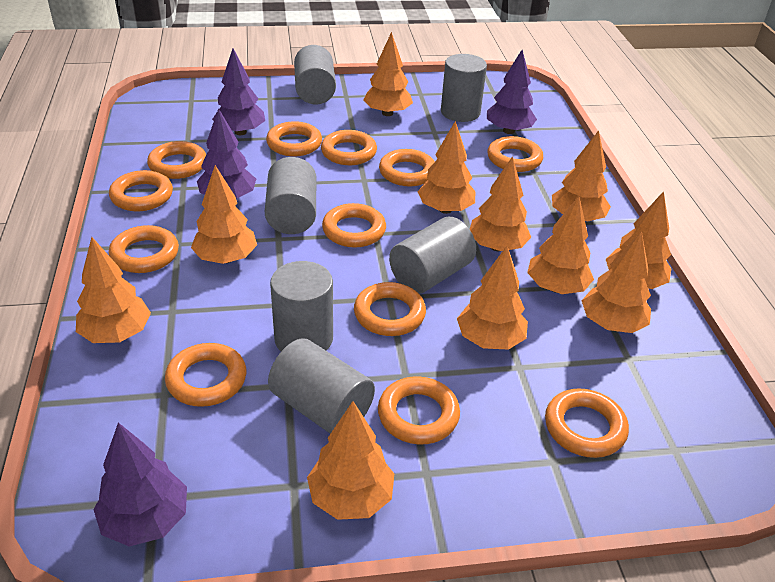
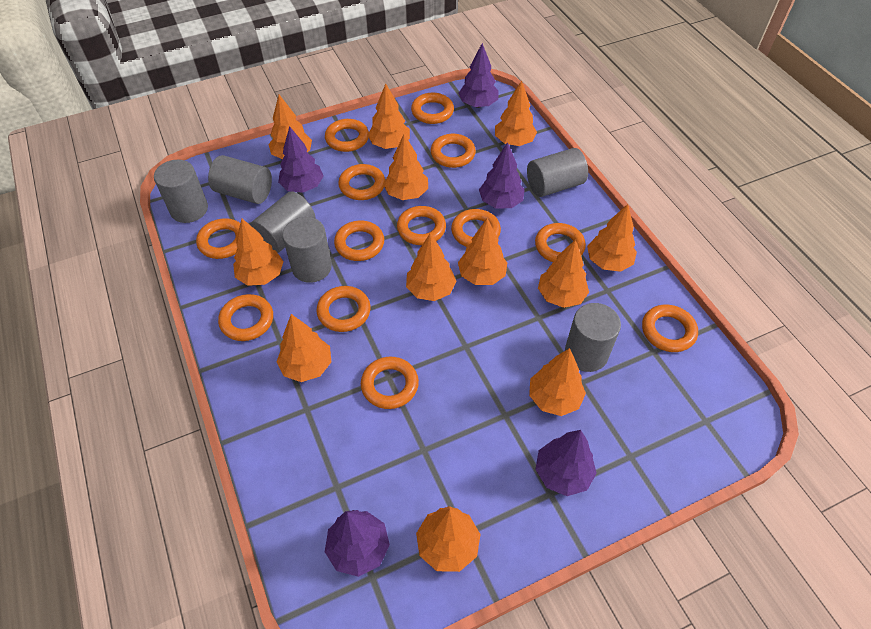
orange ring: [109,170,173,211] [109,225,179,273] [147,141,206,179] [165,343,246,407] [266,121,322,156] [321,130,377,165] [322,203,386,248] [354,282,426,336] [378,376,460,444] [379,149,435,186] [487,136,543,172] [545,388,629,458] = 12 -> [196,218,240,259] [218,294,273,341] [317,286,371,332] [325,119,369,152] [334,220,384,261] [338,164,385,200] [361,357,419,409] [397,206,446,245] [411,93,454,124] [431,134,476,168] [451,209,501,247] [535,223,586,262] [642,305,698,352] = 13
orange tree: [76,237,151,343] [191,165,257,264] [307,401,394,520] [363,32,413,116] [418,121,476,214] [457,246,528,350] [470,156,531,251] [527,196,594,294] [552,130,611,221] [581,231,651,333] [606,191,671,289] = 11 -> [233,219,283,286] [268,95,312,159] [276,314,331,382] [368,83,410,149] [383,134,428,200] [406,233,456,301] [416,506,481,572] [458,218,507,285] [495,81,537,146] [529,348,586,416] [538,239,589,308] [587,204,637,272] = 12
purple tree: [93,423,187,546] [197,108,256,199] [212,49,265,135] [487,50,537,134] = 4 -> [278,126,323,193] [325,510,390,577] [459,43,499,108] [479,142,525,208] [535,430,597,496] = 5

